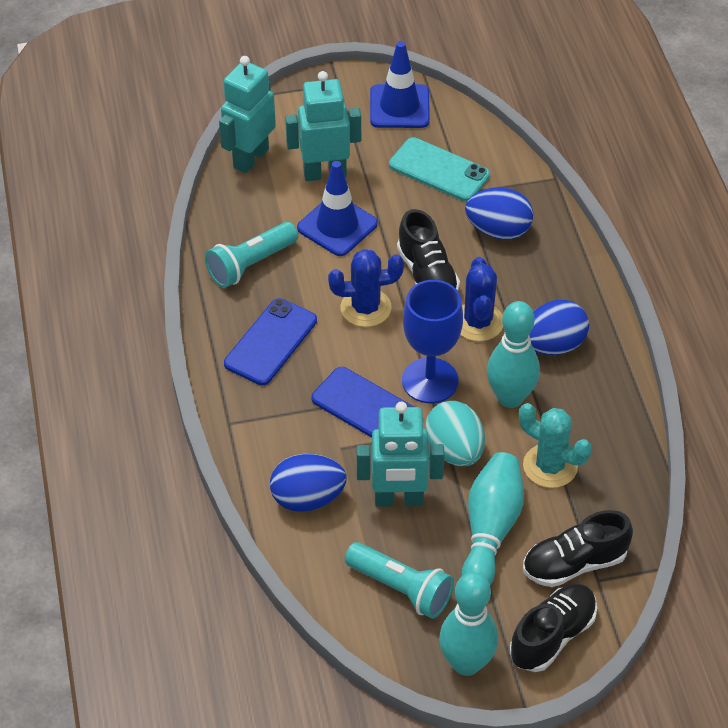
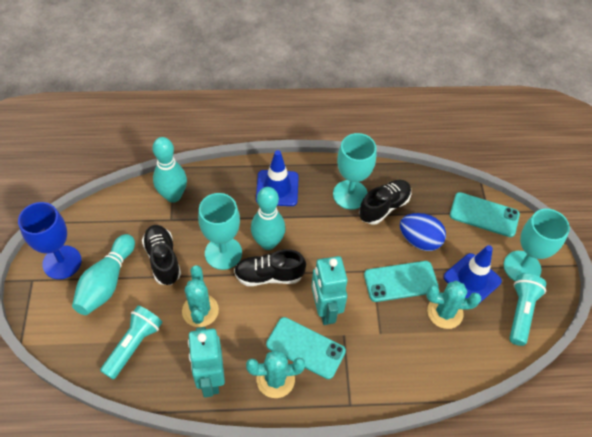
blue cactus: [328,249,404,327] [460,257,503,341] = 2 -> none = 0
blue egg: [270,454,347,512] [465,188,533,240] [529,300,589,355] = 3 -> [400,213,446,251] = 1
blue phone: [224,298,317,385] [312,367,414,438] = 2 -> none = 0
turquoise cactus: [519,403,592,488] = 1 -> [182,265,219,327] [246,350,305,398] [426,281,481,329] = 3
turquoise egg: [425,401,485,466] = 1 -> none = 0
turquoise goblet: none = 0 -> [198,193,242,270] [333,133,376,210] [504,209,570,282] = 3
turquoise phone: [389,137,490,201] = 1 -> [266,317,346,379] [364,261,439,302] [450,192,520,237] = 3
turquoise robot: [219,56,276,173] [285,71,361,181] [357,401,444,507] = 3 -> [188,327,225,397] [311,256,347,325] = 2

